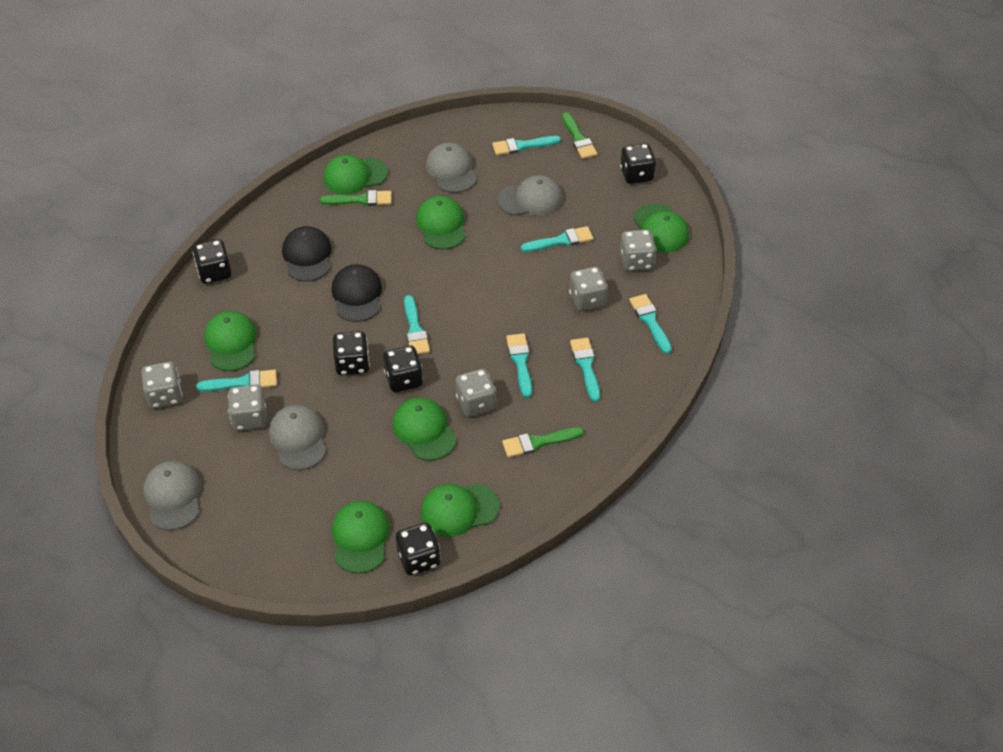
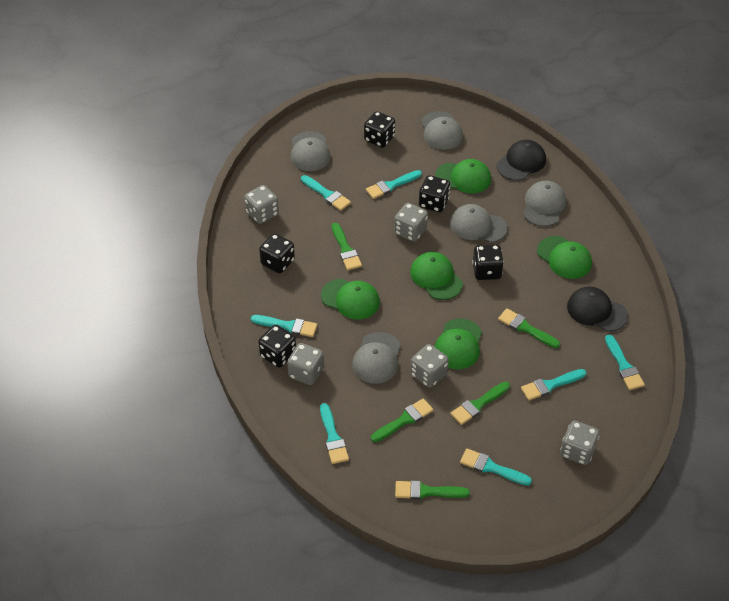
green brush: [320,190,392,206] [502,427,584,458] [562,112,598,159] = 3 -> [332,223,362,270] [371,399,433,442] [395,481,470,500] [451,382,510,425] [498,308,560,348] = 5
green cap: [204,311,257,371] [323,155,388,194] [332,501,390,574] [392,397,457,461] [416,196,466,249] [421,483,499,537] [633,204,689,252] = 7 -> [321,278,380,319] [410,252,463,300] [435,159,491,193] [435,318,482,369] [537,236,592,279] = 5
grey cap: [143,461,201,530] [269,405,326,470] [426,142,477,193] [497,175,563,215] = 4 -> [291,131,331,171] [352,332,401,384] [421,111,463,150] [450,204,508,243] [523,181,566,227] = 5

